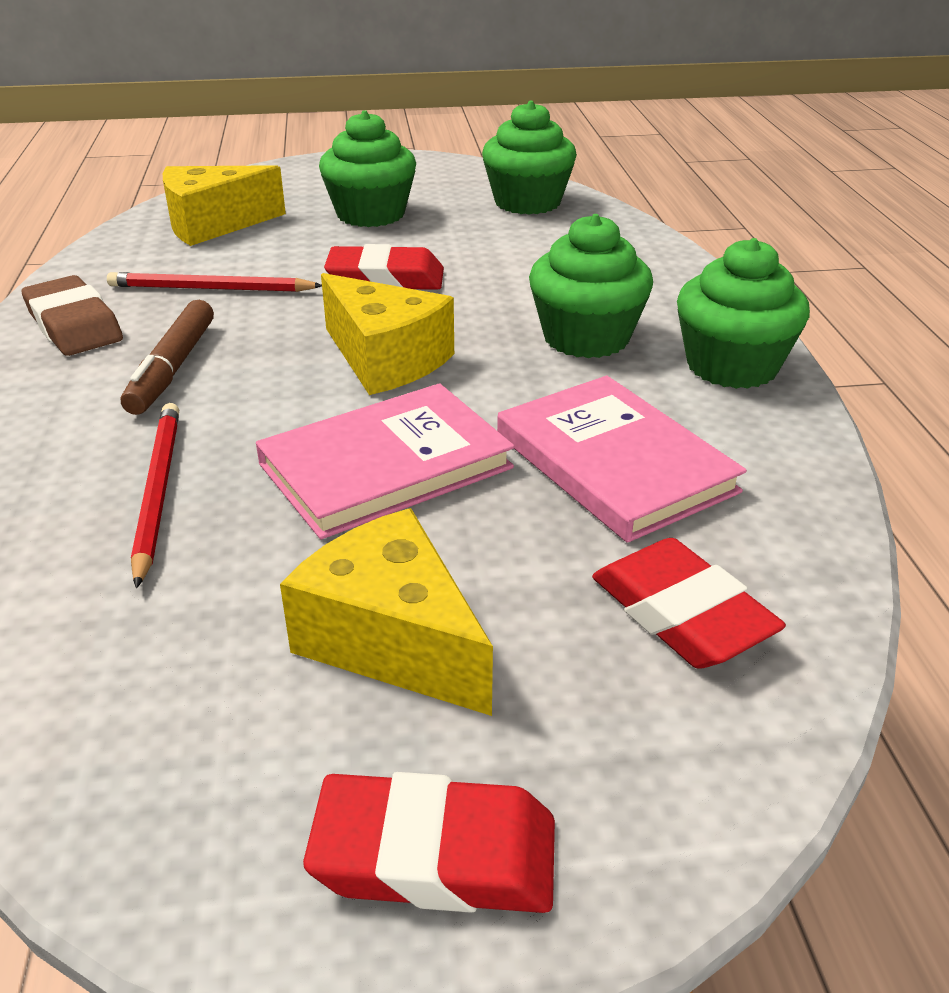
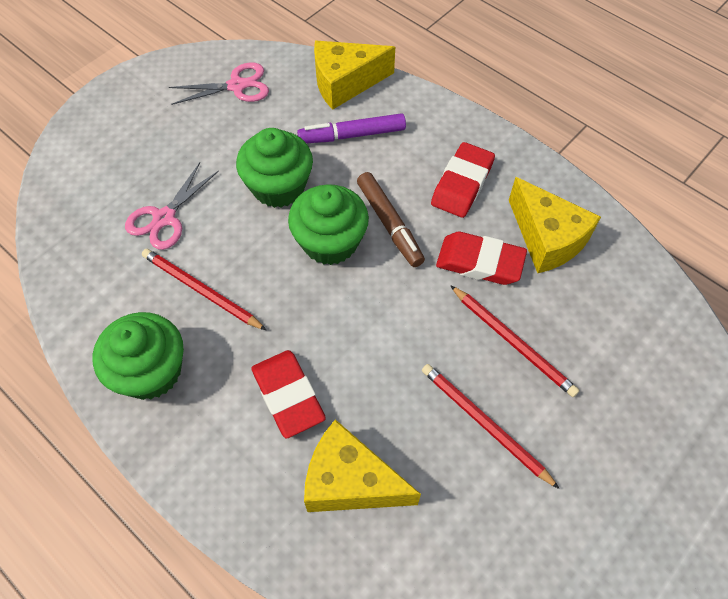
brown eraser: [22,275,123,356] = 1 -> none = 0
green cupcake: [319,110,416,227] [482,101,577,215] [529,214,653,358] [677,238,810,389] = 4 -> [93,312,184,400] [236,128,313,208] [288,184,369,265] = 3
pink book: [256,383,514,539] [497,376,747,543] = 2 -> none = 0
pink scissors: none = 0 -> [125,162,219,250] [169,62,269,105] = 2
purple marker: none = 0 -> [297,113,406,143] = 1
red pencil: [107,272,322,292] [131,403,179,589] = 2 -> [142,249,267,331] [422,364,560,489] [450,285,580,397] = 3

